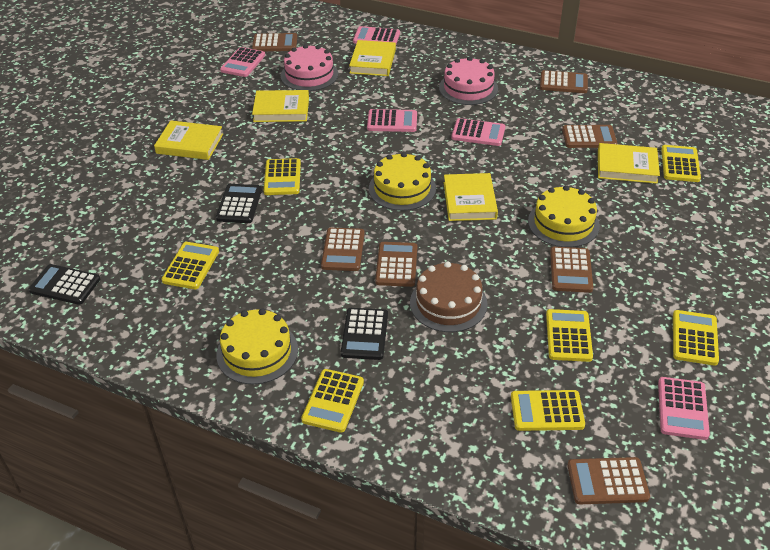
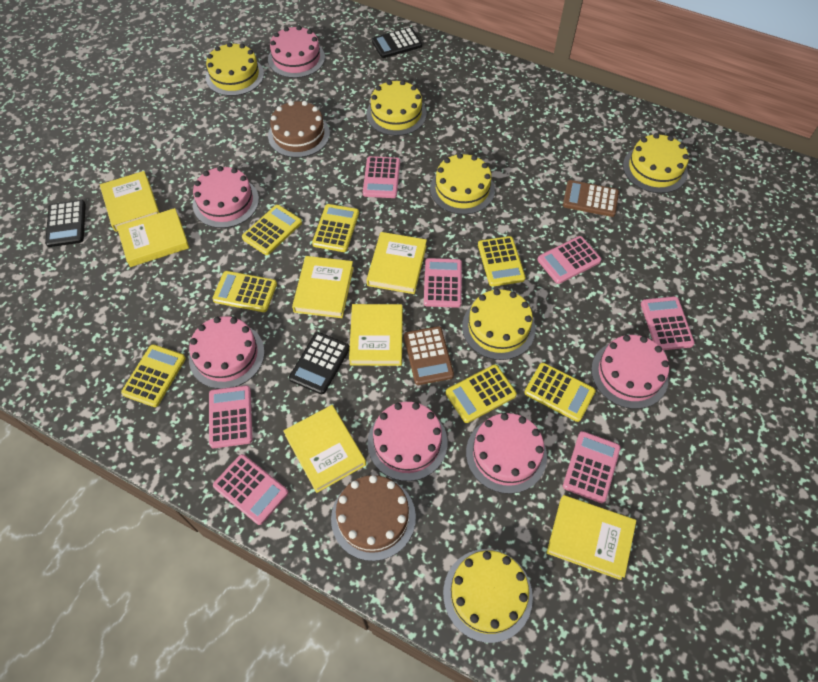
brown cake: [410,261,488,332] = 1 -> [268,101,330,158] [331,475,416,561] = 2
brown calculator: [252,33,297,51] [321,228,365,271] [375,242,417,287] [540,70,588,93] [550,247,593,293] [562,125,617,148] [567,457,650,504] = 7 -> [404,326,454,385] [563,180,619,217] = 2
pink cake: [281,44,338,91] [439,57,498,105] = 2 -> [189,316,265,389] [193,166,259,228] [268,26,325,78] [367,402,447,481] [466,413,547,494] [591,335,669,409] = 6
pink calculator: [220,47,265,77] [353,26,400,44] [367,109,417,132] [451,118,505,146] [658,377,710,440] = 5 -> [209,385,253,448] [213,454,288,525] [363,156,400,198] [424,258,462,308] [537,236,601,284] [563,431,621,503] [641,296,695,350] = 7
yellow book: [154,120,223,160] [252,90,309,122] [349,40,396,76] [444,173,498,221] [598,143,660,184] = 5 -> [100,171,159,232] [117,208,189,267] [283,405,366,493] [292,256,354,318] [349,304,403,366] [366,232,427,294] [547,495,636,580] = 7
yellow cake: [216,308,298,384] [369,152,436,211] [528,185,600,247] = 3 -> [206,42,264,96] [366,80,427,136] [430,153,495,215] [443,549,533,643] [462,289,536,360] [623,133,689,193] = 6

